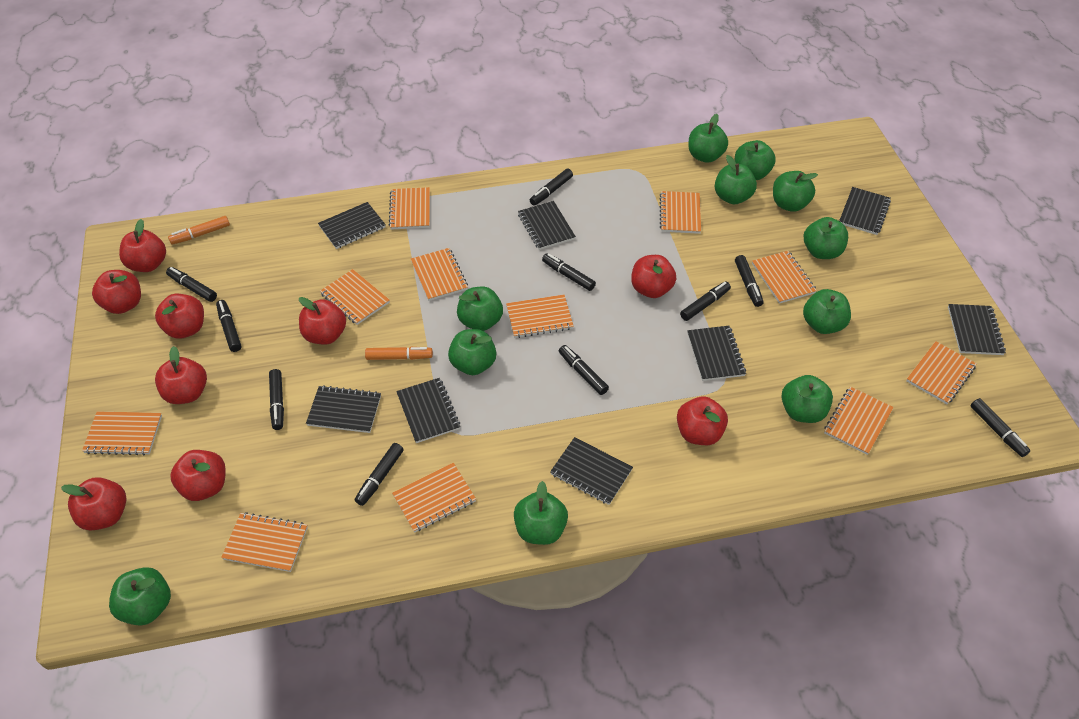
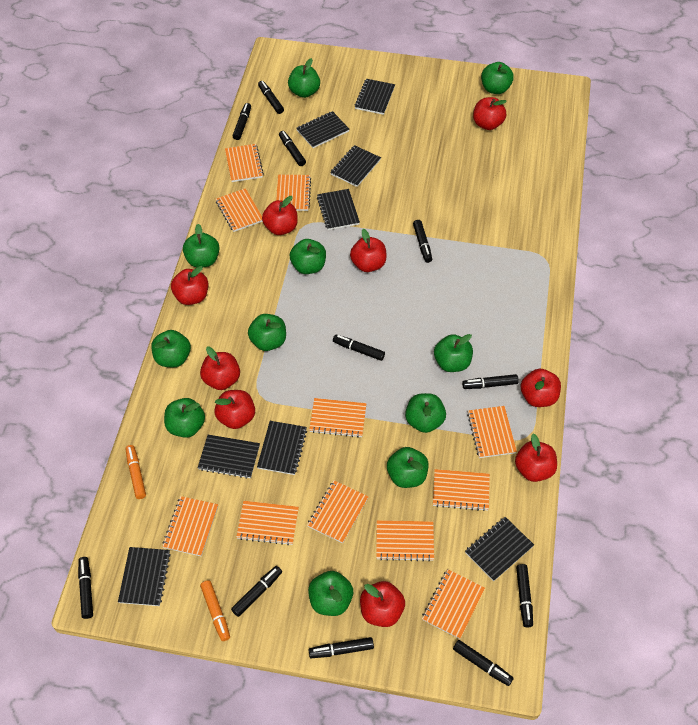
black marker: [166,267,217,302] [216,300,242,352] [269,369,284,430] [355,443,404,506] [530,169,573,206] [542,253,596,291] [559,345,609,395] [680,281,731,321] [735,255,763,307] [970,398,1030,457] = 10 -> [78,557,93,619] [231,566,282,617] [233,103,251,140] [258,81,284,114] [279,131,306,166] [309,637,374,658] [333,334,385,361] [413,220,432,263] [453,640,514,686] [462,374,519,389] [516,564,533,628] = 11

